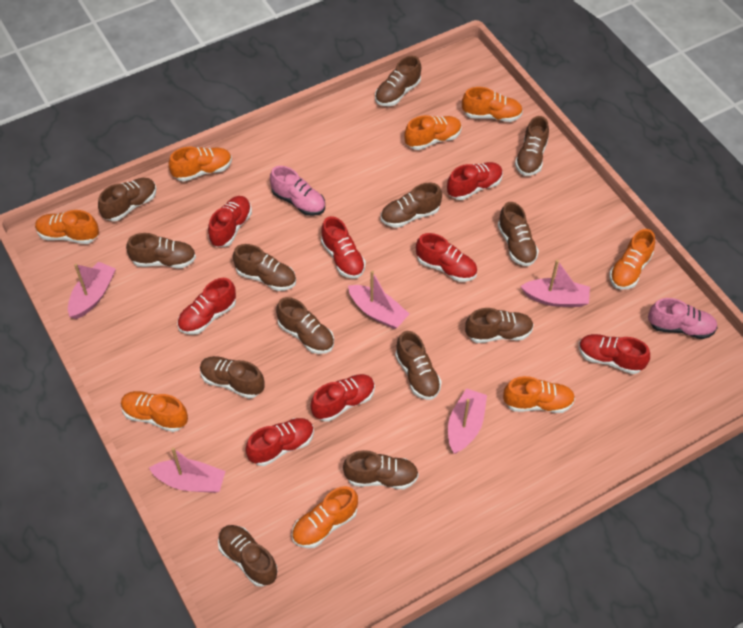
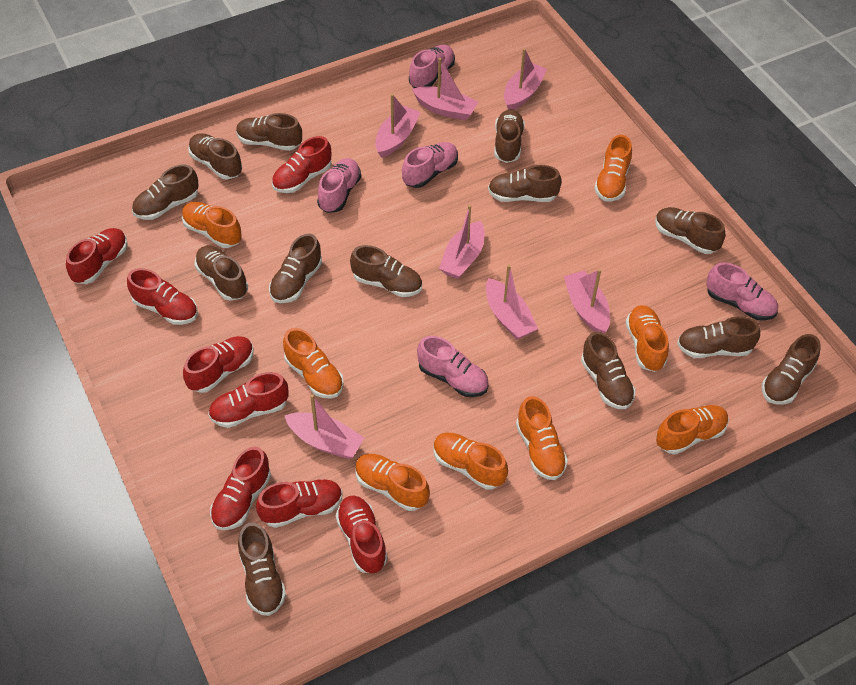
pink boat: [68,262,116,319] [149,447,225,493] [348,270,409,329] [448,388,487,454] [520,260,590,307] = 5 -> [284,394,364,459] [375,94,421,158] [412,58,478,121] [439,205,484,279] [486,264,538,340] [504,48,547,110] [564,269,610,333] = 7
pink shoe: [270,166,325,216] [648,298,718,339] = 2 -> [317,158,361,213] [402,142,458,188] [409,45,455,88] [417,336,489,397] [706,263,778,321] = 5

